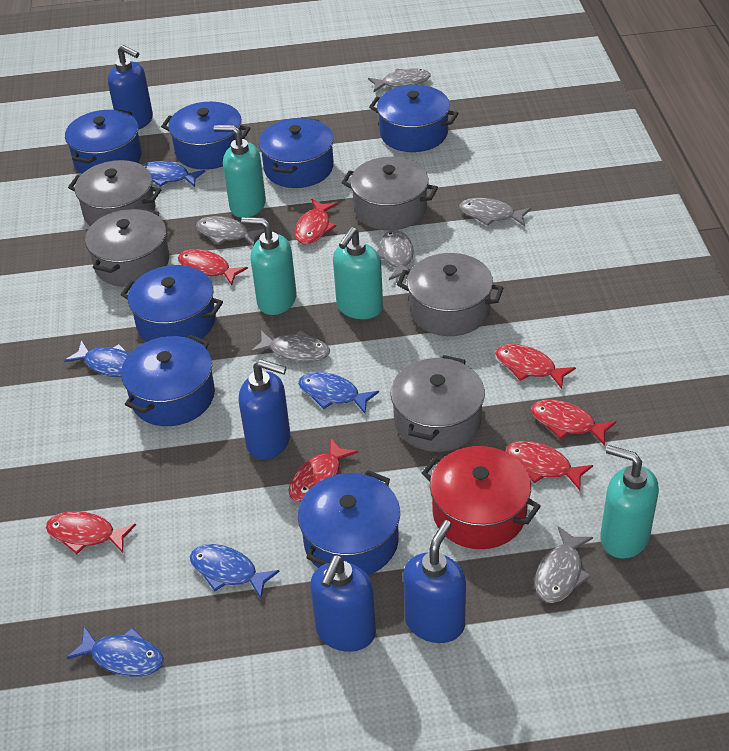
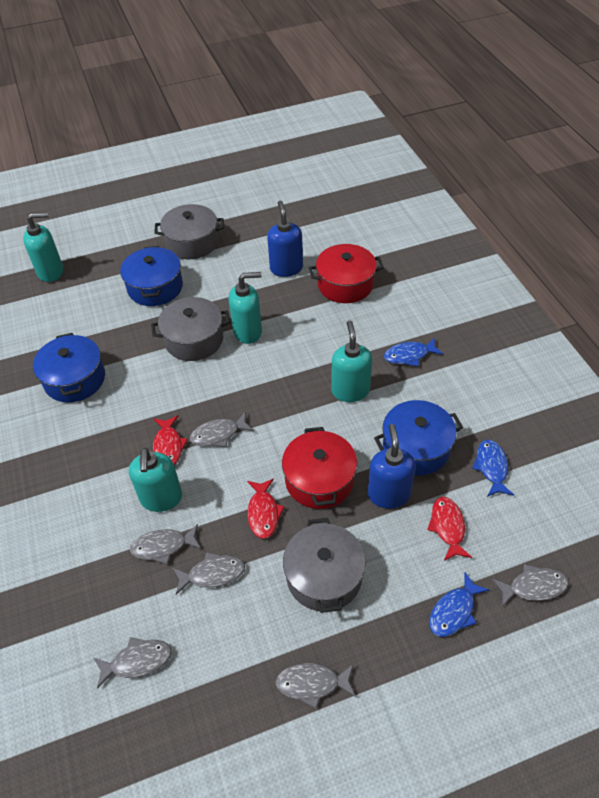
blue fish: [64,340,130,377] [67,626,164,677] [142,161,205,187] [190,544,280,599] [298,372,379,414] = 5 -> [384,338,443,367] [429,572,489,637] [472,439,514,497] = 3
blue pot: [65,109,142,173] [121,265,223,342] [121,335,215,426] [161,102,250,170] [259,118,334,188] [298,470,400,575] [369,85,458,152] = 7 -> [33,333,105,402] [120,246,183,306] [374,400,463,476] = 3
blue soap dispenser: [108,45,153,130] [238,359,290,460] [310,555,376,652] [403,520,466,643] = 4 -> [267,201,303,277] [368,424,416,509] = 2
grey pot: [68,160,161,226] [85,208,169,287] [342,157,438,230] [390,355,485,452] [397,253,503,336] = 5 -> [151,297,230,361] [154,204,224,259] [283,518,366,613] = 3
red fish: [46,511,136,554] [178,249,248,286] [288,438,358,502] [295,199,338,244] [495,344,576,389] [505,441,593,490] [531,400,617,446] = 7 -> [153,415,188,465] [247,478,285,539] [427,497,472,561] = 3
red pot: [422,446,541,549] = 1 -> [282,427,357,509] [309,244,384,303] = 2

